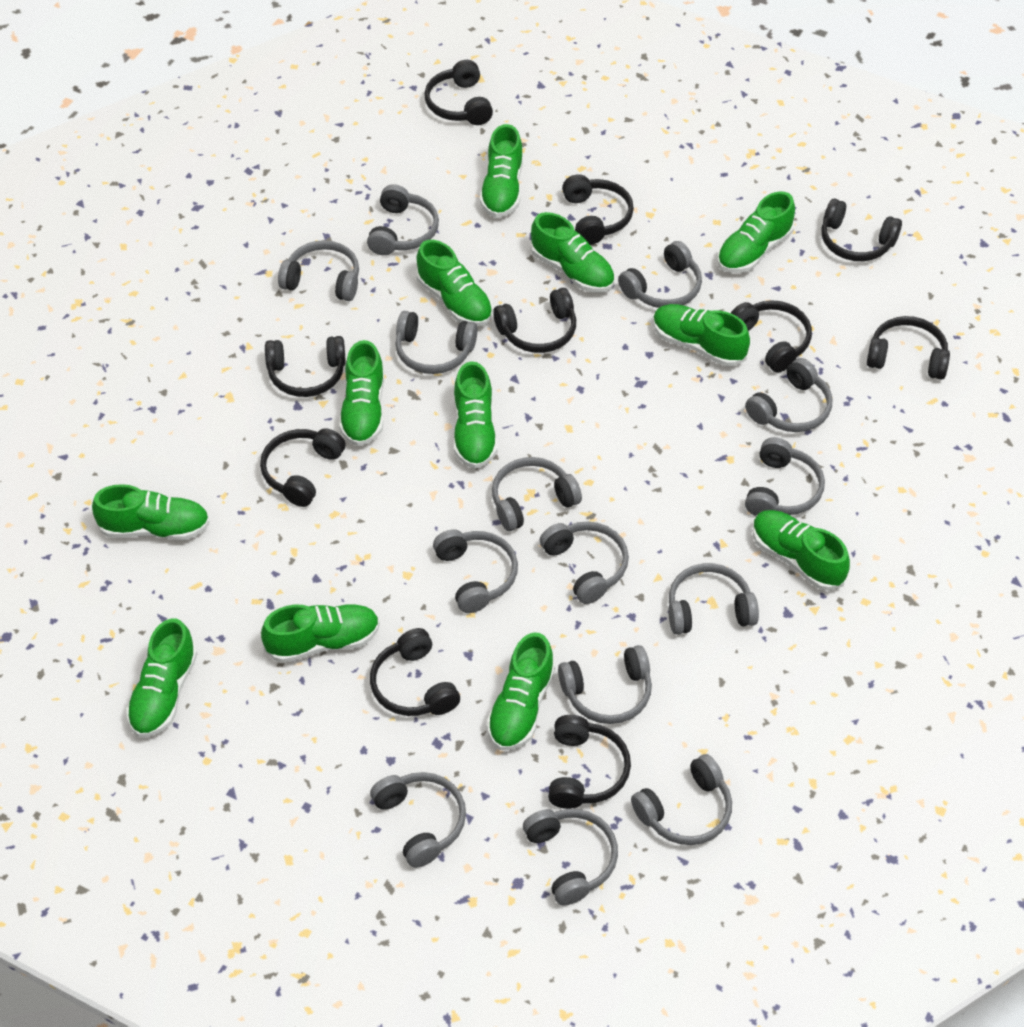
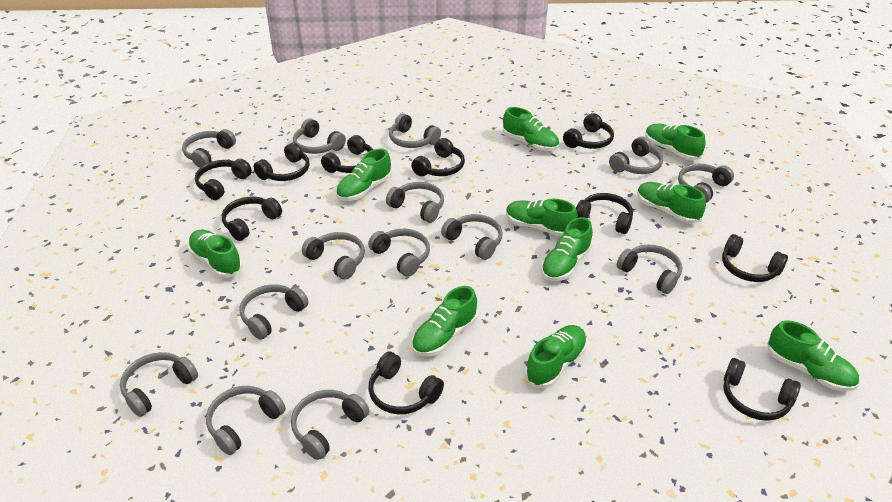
green shoe: [92,484,210,540] [126,619,197,737] [261,605,380,663] [339,340,384,446] [416,240,493,327] [454,361,498,469] [480,124,523,218] [487,633,555,750] [531,212,614,292] [653,304,750,366] [717,191,795,273] [753,510,850,591] = 12 -> [188,230,243,278] [336,149,392,201] [412,286,478,356] [503,107,559,151] [506,199,578,237] [525,325,587,388] [541,217,593,281] [637,182,706,224] [645,124,705,160] [767,320,859,391] = 10

